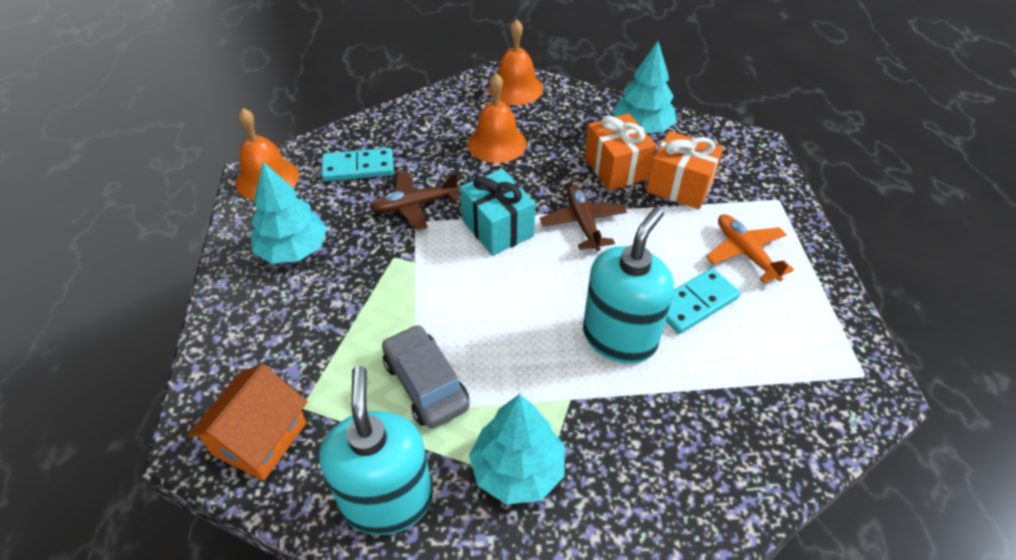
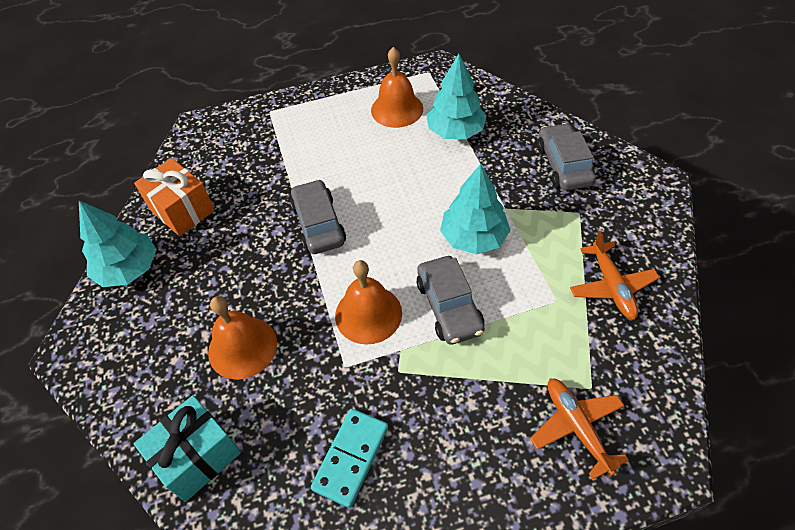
brown plane: [370,171,460,230] [540,184,627,251] = 2 -> none = 0
grey car: [382,324,470,429] = 1 -> [290,179,346,254] [417,256,485,345] [537,123,596,191] = 3
orange gift: [585,113,657,191] [647,131,723,209] = 2 -> [134,158,215,236] = 1
orange house: [187,364,308,481] = 1 -> none = 0
orange plane: [706,214,794,283] = 1 -> [530,379,629,480] [570,231,660,320] = 2
turquoise domino: [321,148,394,181] [665,268,740,334] = 2 -> [311,409,388,508] = 1
turquoise soap dispenser: [319,366,433,535] [583,207,674,364] = 2 -> none = 0

